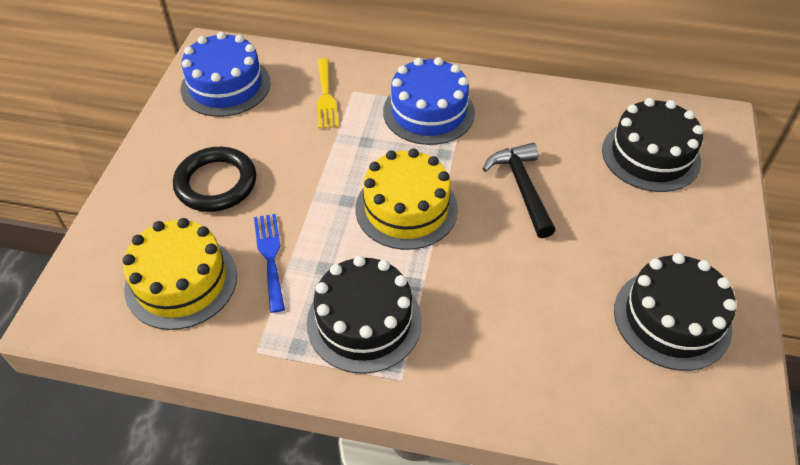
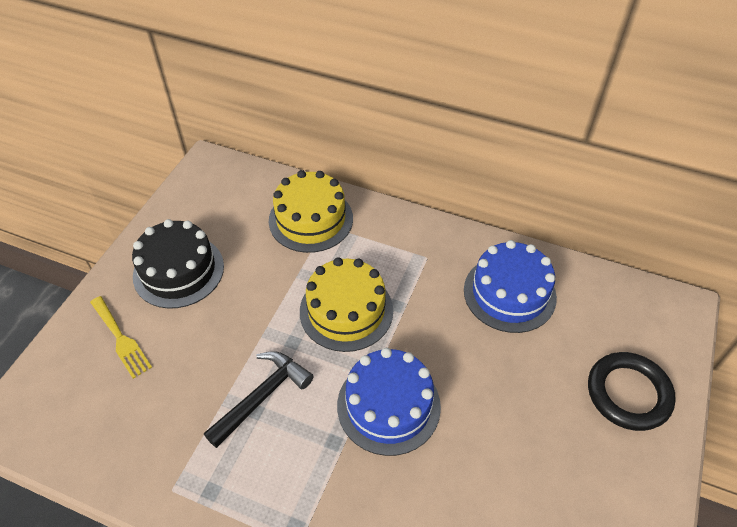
black cake: [307,256,422,374] [602,98,704,192] [614,253,737,371] = 3 -> [132,219,224,309] = 1
blue fork: [254,214,285,313] = 1 -> none = 0

